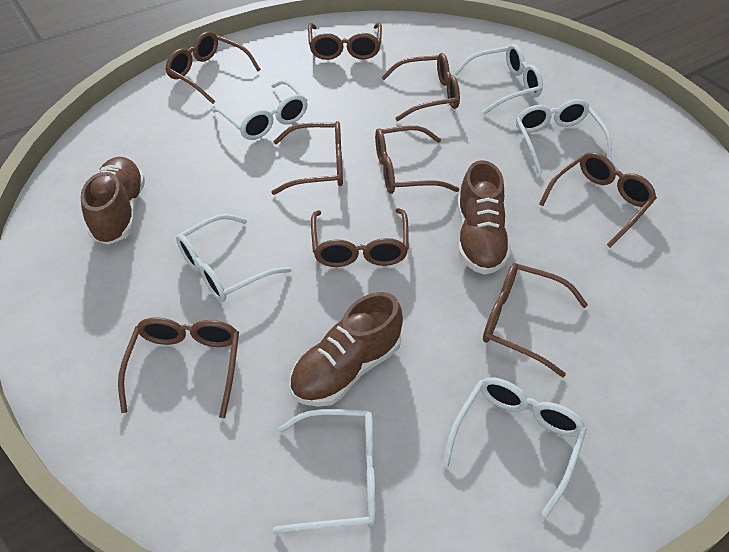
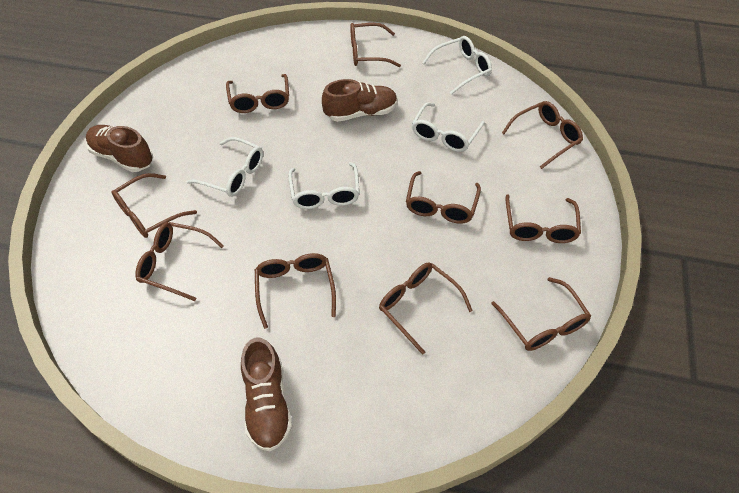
brown glasses: [118,317,239,418] [165,31,261,104] [271,121,343,195] [308,23,382,60] [311,208,409,267] [375,126,459,194] [381,53,460,121] [483,263,588,377] [539,152,657,248] = 9 -> [111,173,197,238] [135,222,224,301] [226,74,289,113] [255,253,336,329] [350,23,401,67] [379,262,473,355] [406,171,481,224] [491,277,591,351] [502,101,583,169] [505,194,581,243] = 10
white glasses: [176,214,292,302] [213,80,308,140] [273,409,376,533] [443,377,587,517] [454,44,543,114] [516,99,612,174] = 6 -> [187,137,263,197] [288,162,360,209] [412,102,485,152] [422,36,492,95] = 4

